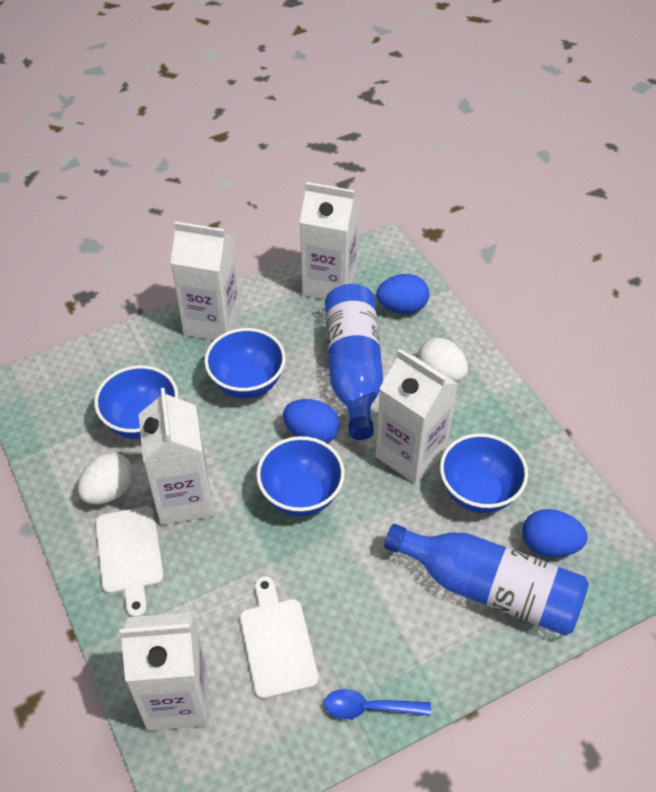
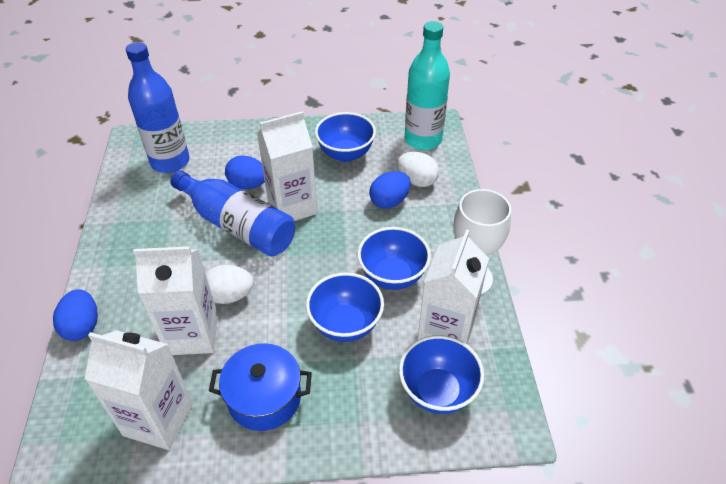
blue pot: none = 0 -> [209,343,312,431] = 1
blue spoon: [324,689,431,719] = 1 -> none = 0
turquoise bottle: none = 0 -> [405,21,450,150] = 1
white carton: [119,612,208,731] [139,388,214,525] [171,221,241,340] [300,182,359,300] [375,349,458,484] = 5 -> [85,330,193,450] [133,246,218,355] [257,111,318,221] [417,229,489,345] = 4
white cutting board: [95,506,164,617] [240,576,319,699] = 2 -> none = 0
white goblet: none = 0 -> [454,189,511,295] = 1

